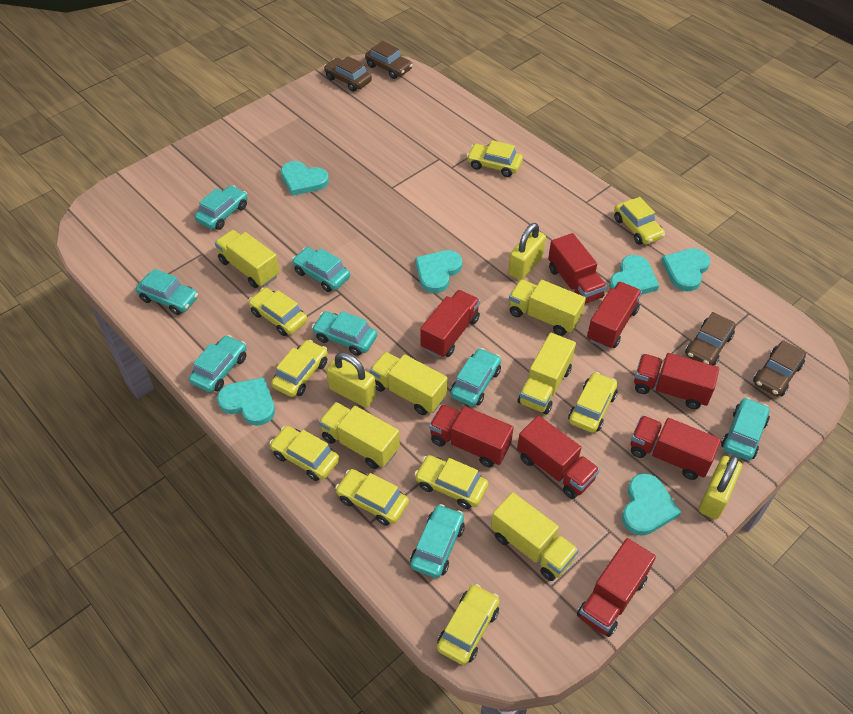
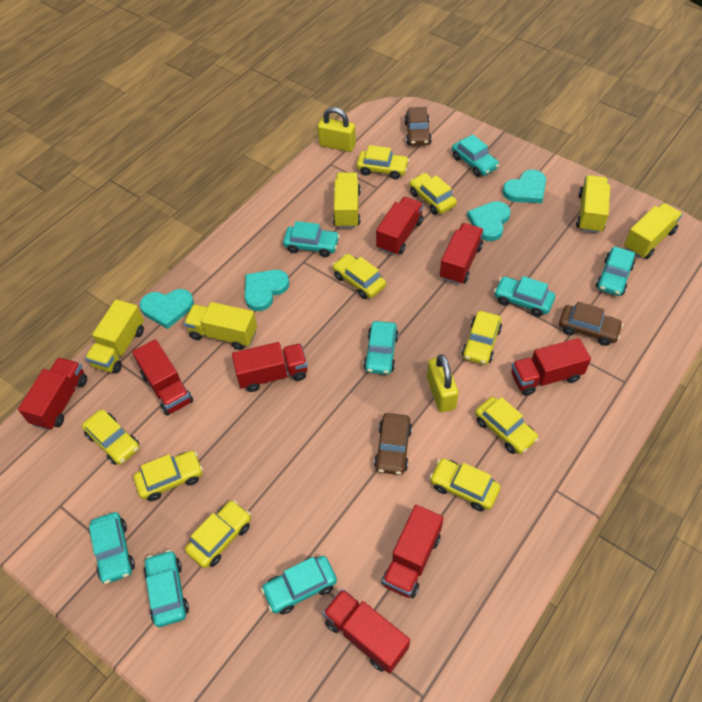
brown car: [324,56,372,92] [365,41,413,79] [685,312,736,366] [753,340,806,396] = 4 -> [374,413,412,475] [404,107,432,146] [559,302,623,346] = 3
turquoise heart: [217,377,275,426] [281,161,329,196] [415,250,462,293] [609,255,659,295] [622,473,681,536] [661,248,710,291] = 6 -> [140,289,194,329] [245,270,289,311] [467,201,511,241] [503,170,546,203] = 4
yellow padlock: [326,352,376,408] [508,223,546,280] [699,455,742,519] = 3 -> [318,107,356,152] [427,354,459,412] = 2
yellow truck: [215,230,280,288] [319,402,400,469] [370,352,448,415] [491,492,579,581] [509,279,586,336] [518,333,576,414] = 6 -> [85,299,144,374] [184,302,257,350] [333,172,361,228] [576,175,610,233] [624,203,683,259] = 5

